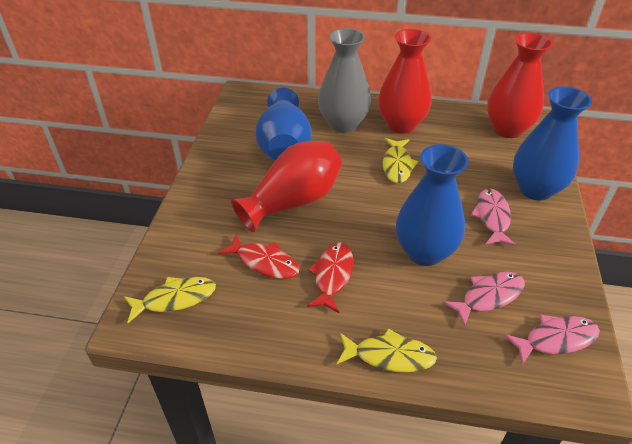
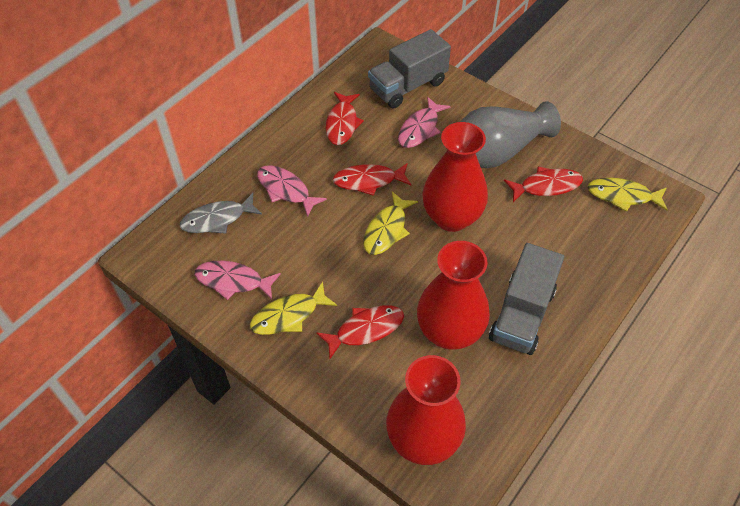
blue vase: [255,88,312,161] [396,144,468,266] [513,86,592,201] = 3 -> none = 0
grey fish: none = 0 -> [180,193,262,234] = 1
grey truck: none = 0 -> [368,29,451,108] [489,243,564,355] = 2
red fish: [218,234,300,279] [307,242,354,313] = 2 -> [316,305,404,359] [325,92,364,145] [333,163,412,196] [504,167,583,202] = 4

